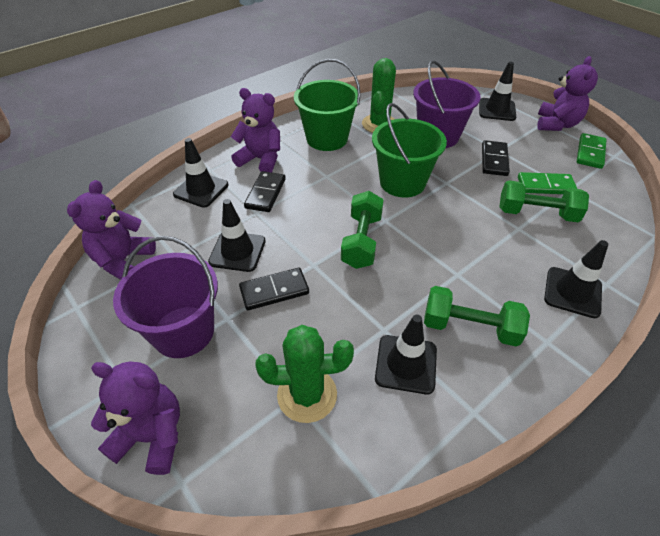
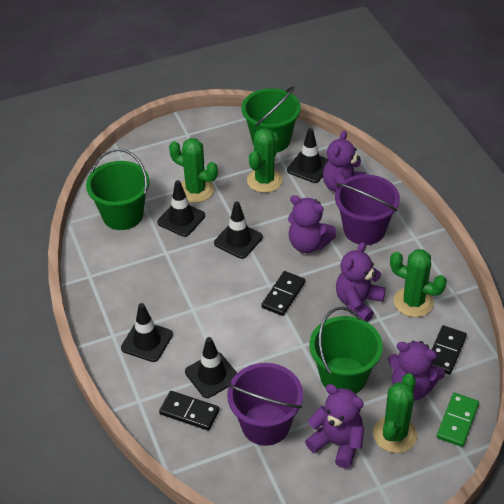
green bucket: [294,59,361,151] [372,103,447,197] = 2 -> [86,149,150,230] [241,86,301,152] [309,307,383,394] = 3
green cactus: [255,325,354,423] [362,58,396,133] = 2 -> [169,138,218,203] [247,128,283,193] [373,373,417,453] [390,249,447,317] = 4
green domino: [518,172,577,194] [577,133,607,169] = 2 -> [437,393,479,447] = 1
green dumbbell: [341,191,384,269] [424,286,530,347] [500,180,589,222] = 3 -> none = 0
purple teddy bear: [67,180,156,280] [91,362,180,475] [231,88,280,173] [538,56,598,131] = 4 -> [288,195,336,253] [305,384,364,468] [323,130,366,192] [336,242,386,322] [388,341,445,401] = 5

